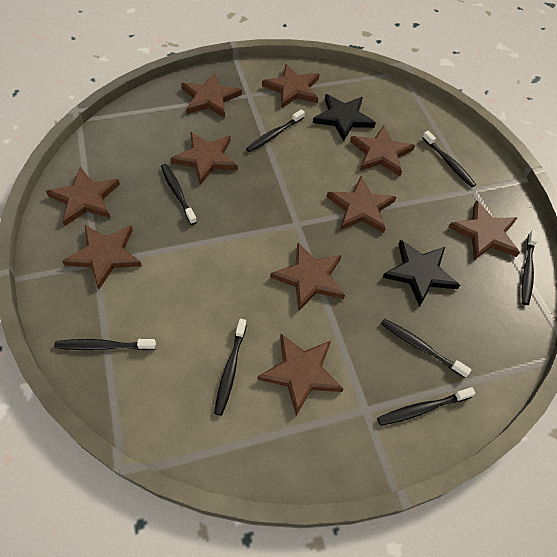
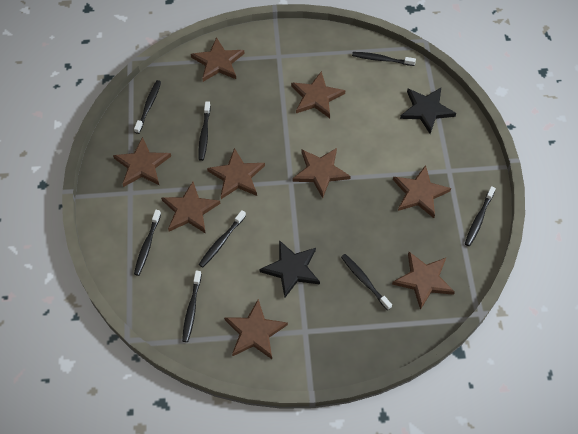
brown star: [46,167,120,226] [62,225,142,289] [170,132,238,185] [181,72,242,118] [258,334,343,416] [262,64,319,108] [270,243,345,311] [327,176,396,233] [350,126,415,176] [449,200,520,260] = 10 -> [113,137,171,187] [161,181,221,234] [191,37,244,82] [207,148,265,199] [224,299,288,359] [291,71,345,118] [292,148,351,198] [392,252,455,310] [393,165,451,218] = 9

